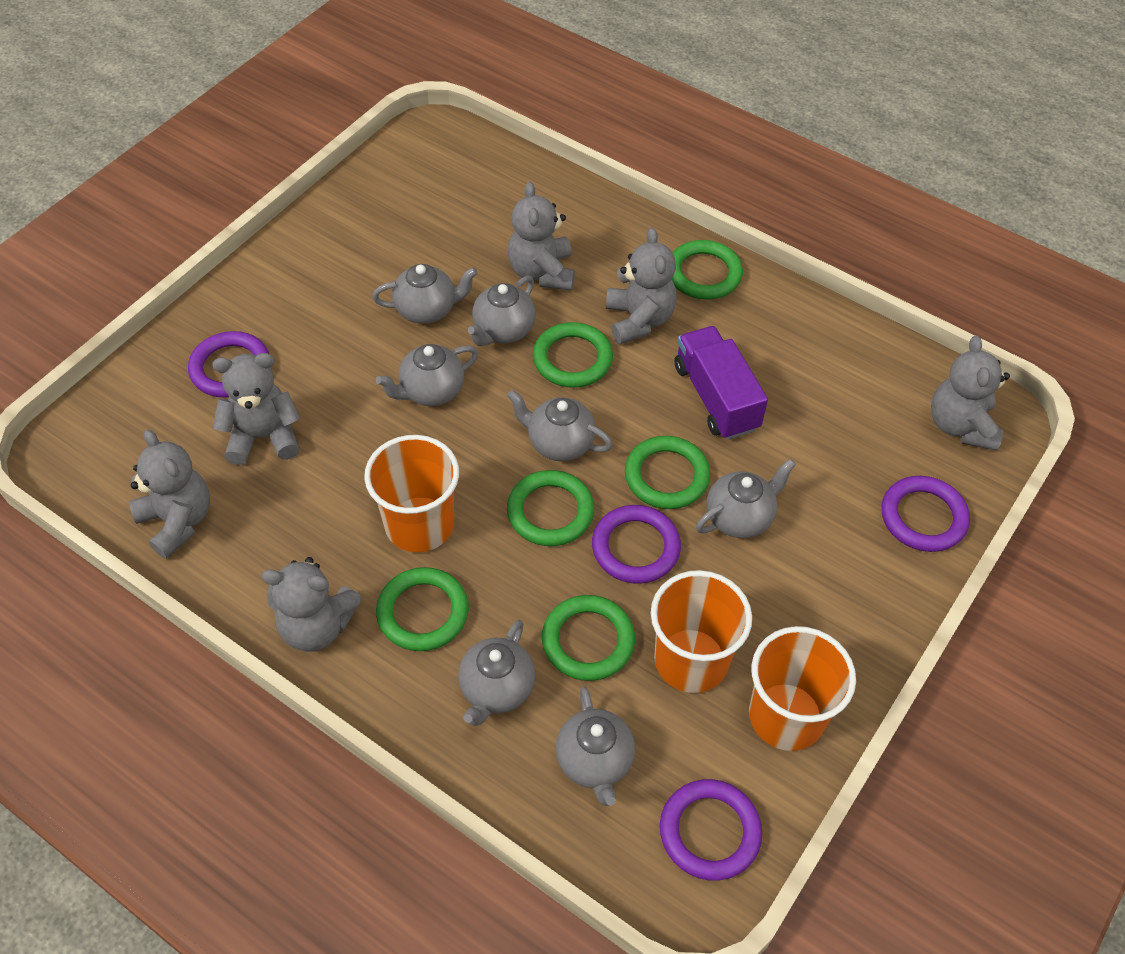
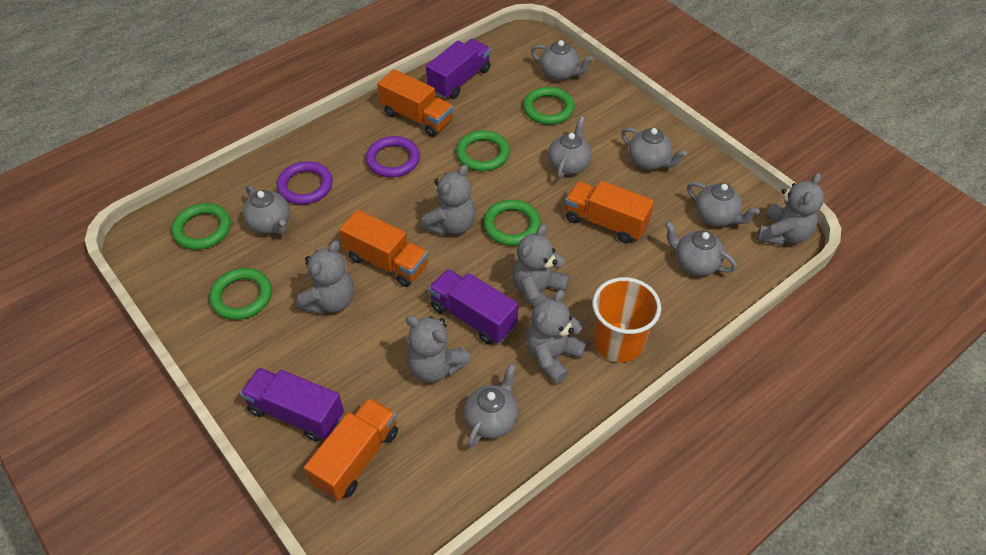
green ring: [376,567,469,651] [507,470,594,546] [533,322,613,388] [542,595,635,681] [625,436,710,509] [672,240,743,300] = 6 -> [172,203,231,250] [209,268,272,320] [456,130,510,171] [483,199,541,246] [523,87,575,125] = 5
orange cup: [364,435,459,552] [651,570,752,693] [749,626,856,751] = 3 -> [592,277,661,362] = 1
orange truck: none = 0 -> [304,397,398,501] [339,210,428,287] [377,69,453,137] [565,181,654,243] = 4
purple ring: [188,331,269,398] [592,505,681,584] [660,779,762,881] [881,476,970,552] = 4 -> [277,161,333,205] [366,136,420,177] = 2
purple truck: [675,326,768,440] = 1 -> [240,368,344,442] [426,39,491,99] [428,269,518,345] = 3

